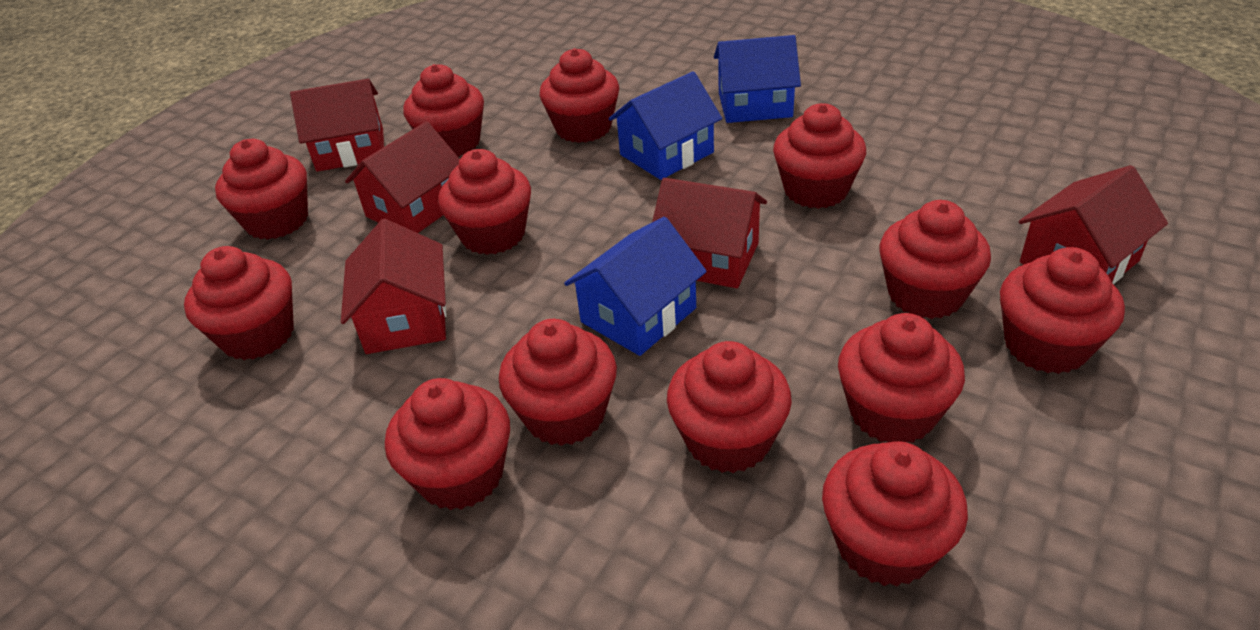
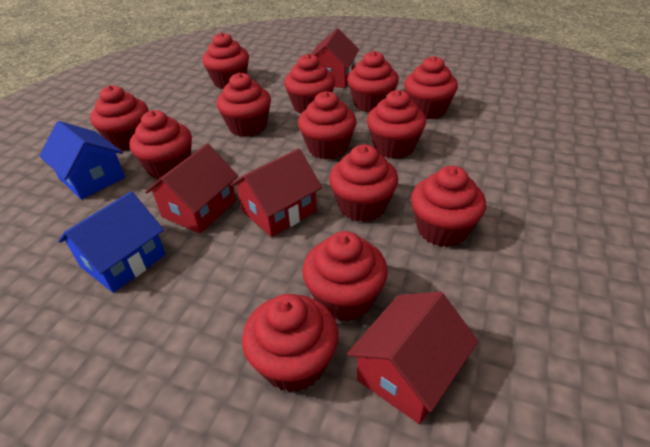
blue house: [564,217,707,356] [609,72,722,180] [714,35,801,123] = 3 -> [39,121,125,200] [58,191,166,293] = 2
red house: [290,79,384,172] [341,219,446,354] [345,121,460,233] [652,178,767,288] [1019,165,1168,284] = 5 -> [145,144,238,234] [230,149,322,237] [311,29,359,88] [347,292,478,424] = 4

